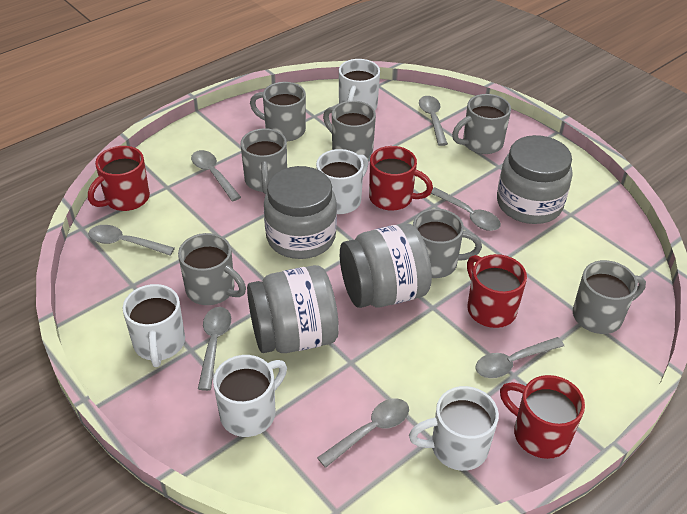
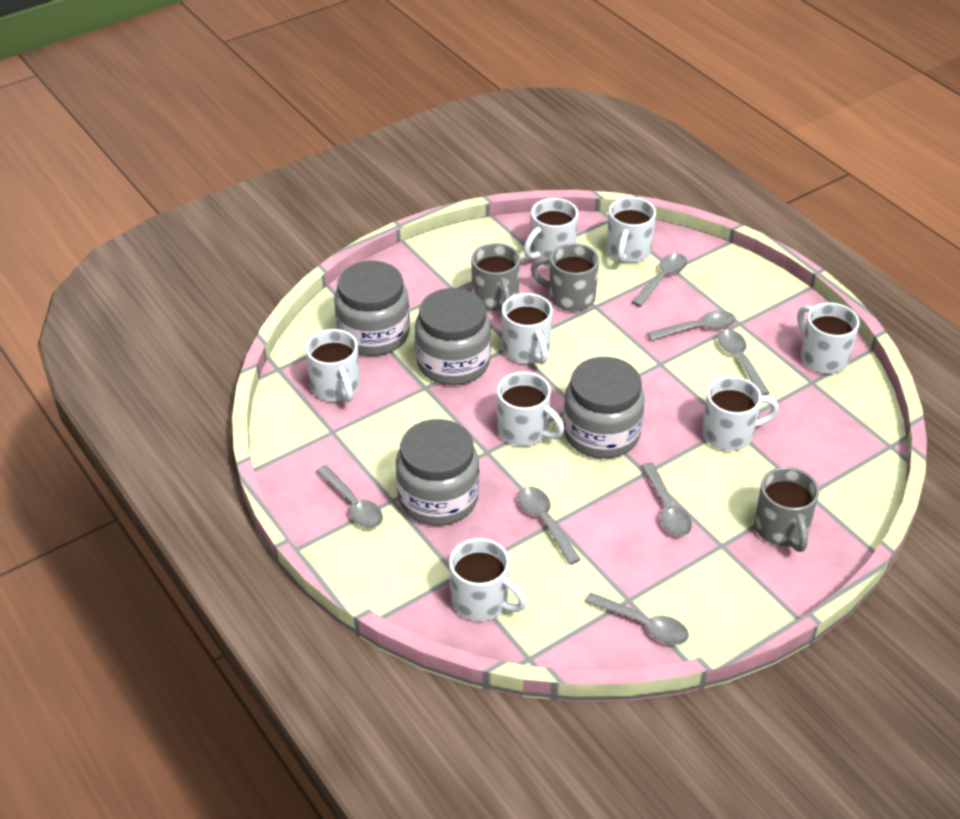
grey mug: [178,233,246,305] [240,128,287,194] [250,82,306,141] [323,101,376,158] [413,208,482,278] [452,94,511,154] [573,260,646,334] = 7 -> [471,243,520,311] [531,243,599,311] [755,467,819,552] = 3
red mug: [88,146,150,211] [369,146,433,211] [467,254,527,328] [500,375,585,459] = 4 -> none = 0
white mug: [123,284,185,367] [213,355,287,437] [316,149,368,214] [339,59,380,110] [409,386,499,471] = 5 -> [305,329,360,402] [449,538,527,621] [497,372,564,446] [502,293,553,365] [524,198,578,264] [607,197,656,263] [702,376,779,451] [797,302,860,374] = 8

